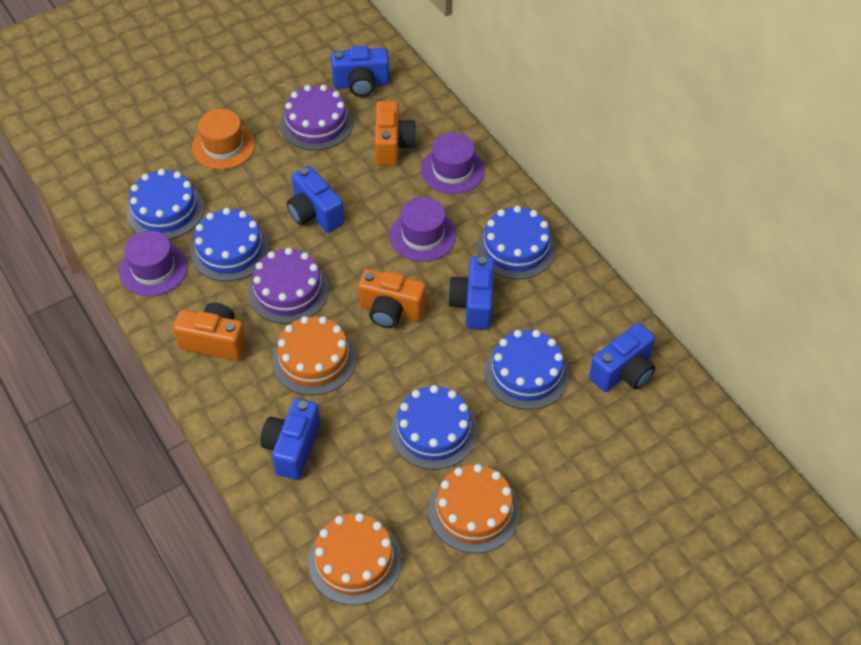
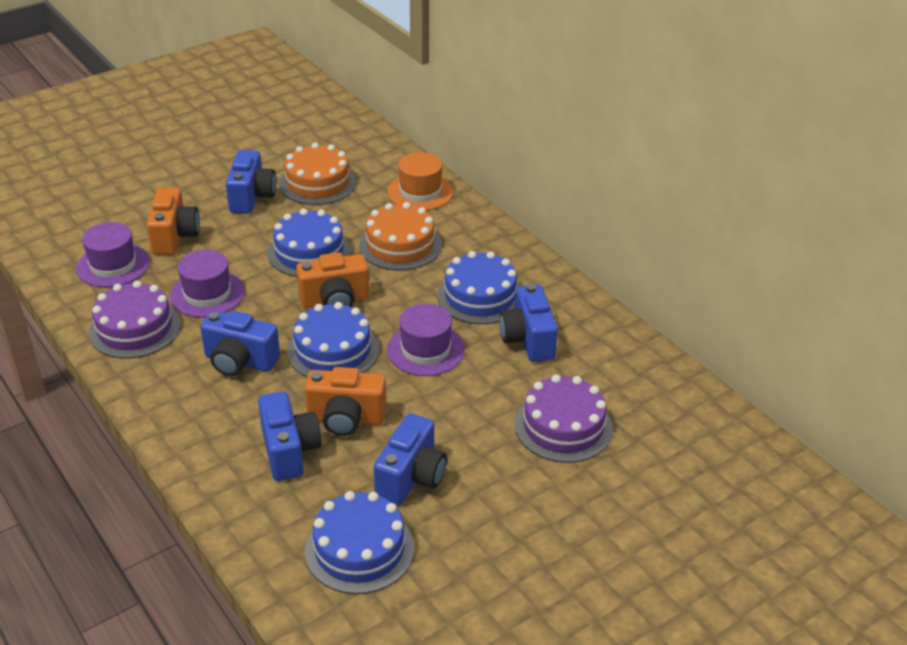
blue cake: [126,169,204,239] [190,208,269,282] [390,385,478,470] [477,206,556,279] [484,330,569,410] = 5 -> [268,208,351,277] [287,302,379,377] [305,491,414,594] [437,251,520,324] = 4
orange cake: [272,316,356,396] [308,513,401,605] [429,464,520,553] = 3 -> [279,143,356,205] [359,202,441,270] = 2

